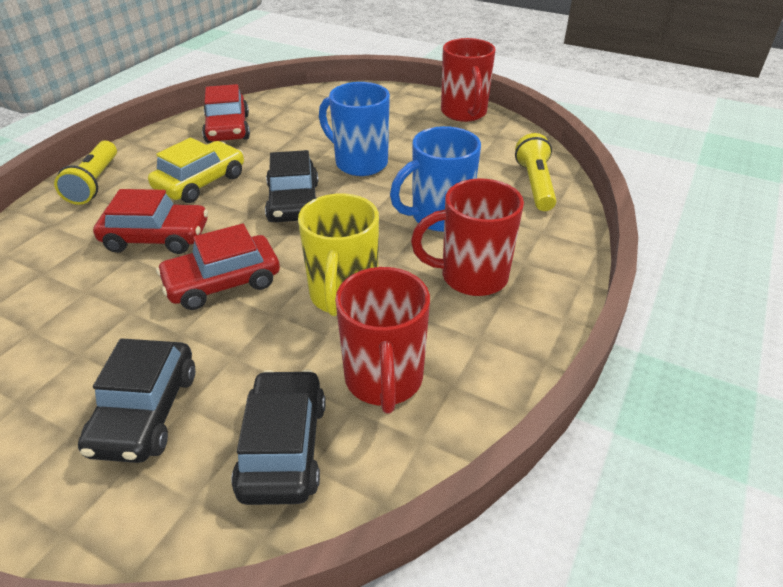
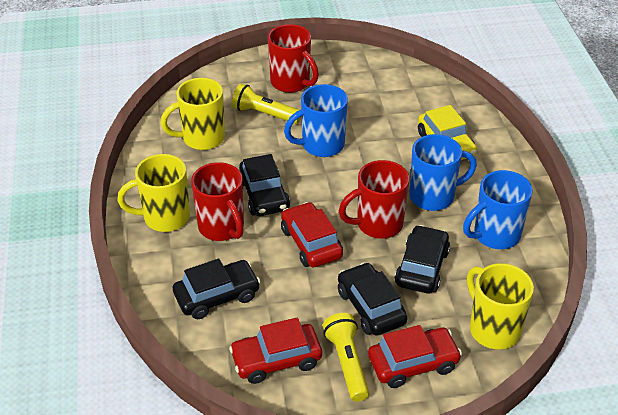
black car: [78,338,195,463] [231,370,326,505] [265,150,319,222] = 3 -> [173,259,260,319] [239,154,290,216] [338,262,407,336] [395,225,450,294] = 4
blue mug: [319,82,390,176] [390,126,481,232] = 2 -> [284,84,348,157] [409,134,477,211] [463,170,533,249] = 3
yellow mug: [298,193,379,316] = 1 -> [117,154,190,232] [161,78,225,150] [467,263,534,349] = 3

